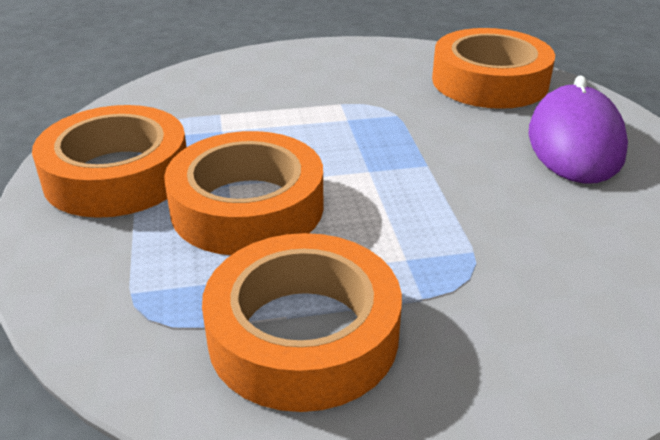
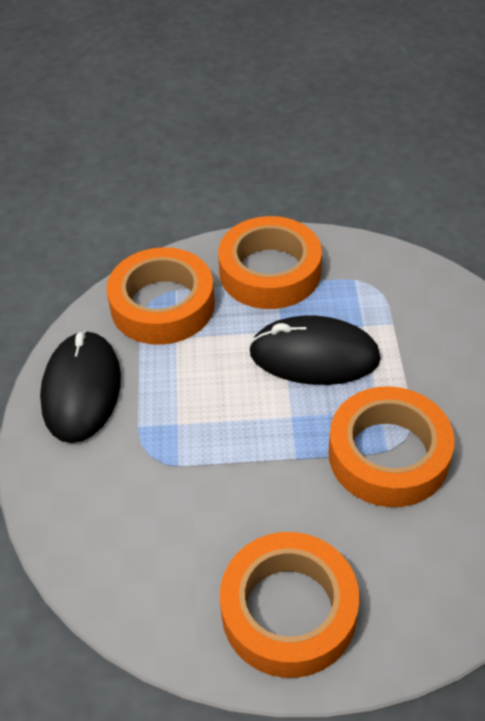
black mouse: none = 0 -> [40,330,121,443] [249,315,381,385] = 2
purple mouse: [529,75,628,184] = 1 -> none = 0

